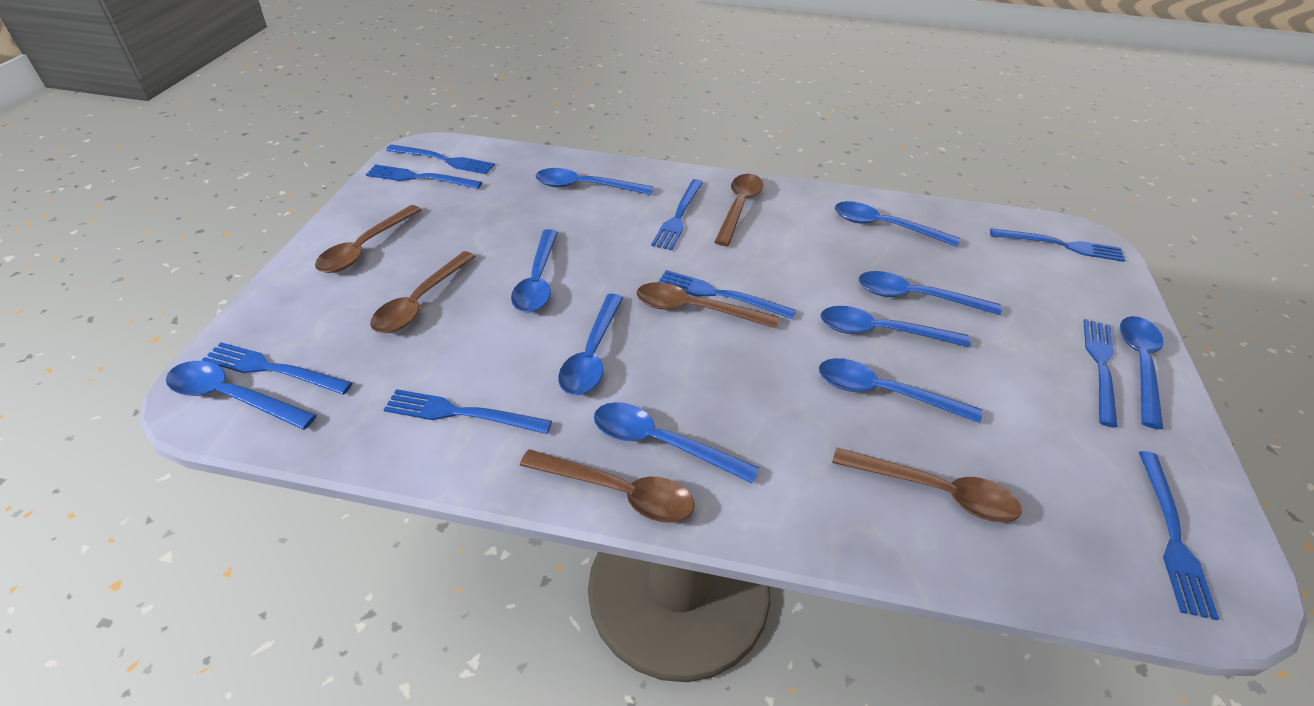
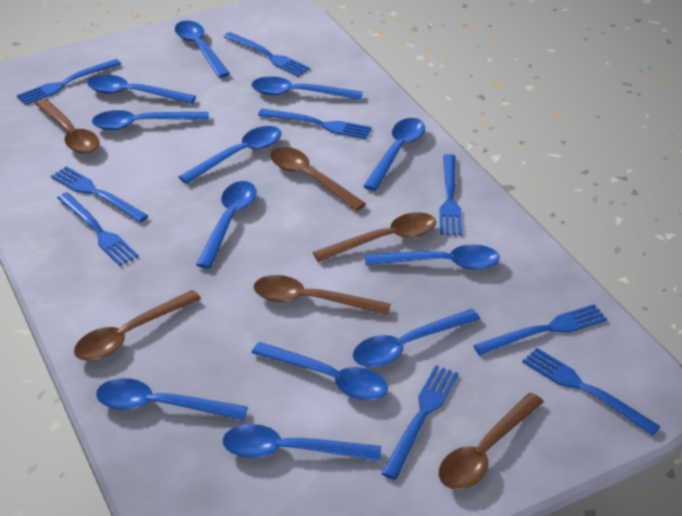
blue spoon: [166,361,317,430] [511,229,558,313] [535,168,653,195] [558,294,623,395] [594,402,759,484] [819,358,982,423] [820,306,971,347] [835,201,960,247] [858,271,1001,315] [1120,316,1163,429] = 10 -> [87,75,196,104] [92,110,209,130] [96,378,248,421] [175,21,230,78] [179,126,281,184] [196,181,257,269] [223,424,381,461] [252,77,363,100] [252,342,388,401] [353,309,480,367] [363,118,425,191] [365,244,500,270] = 12

